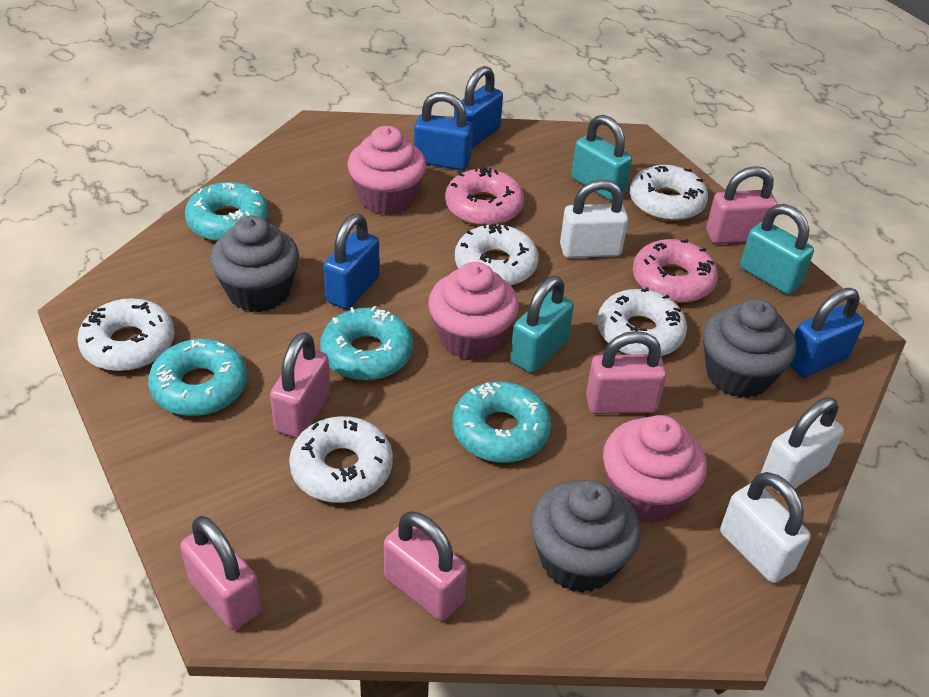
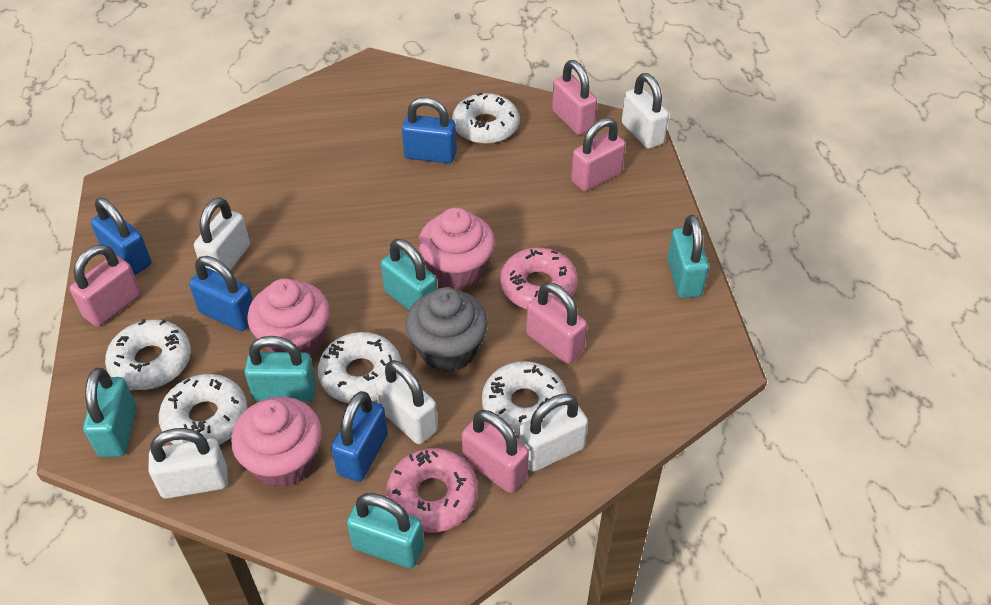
grey cupcake: [210,216,299,313] [531,480,641,593] [703,299,796,398] = 3 -> [406,287,488,372] = 1
turquoise donut: [148,339,247,416] [185,182,268,241] [320,306,413,380] [453,382,551,463] = 4 -> none = 0
turquoise padlock: [510,276,574,373] [571,115,632,201] [740,204,814,295] = 3 -> [83,368,137,457] [244,336,316,402] [347,493,424,568] [381,239,437,310] [667,215,709,298] = 5
white padlock: [560,179,628,258] [720,472,811,583] [761,397,844,495] = 3 -> [148,428,228,499] [194,197,250,272] [375,360,438,444] [519,394,588,472] [622,73,669,149] = 5

